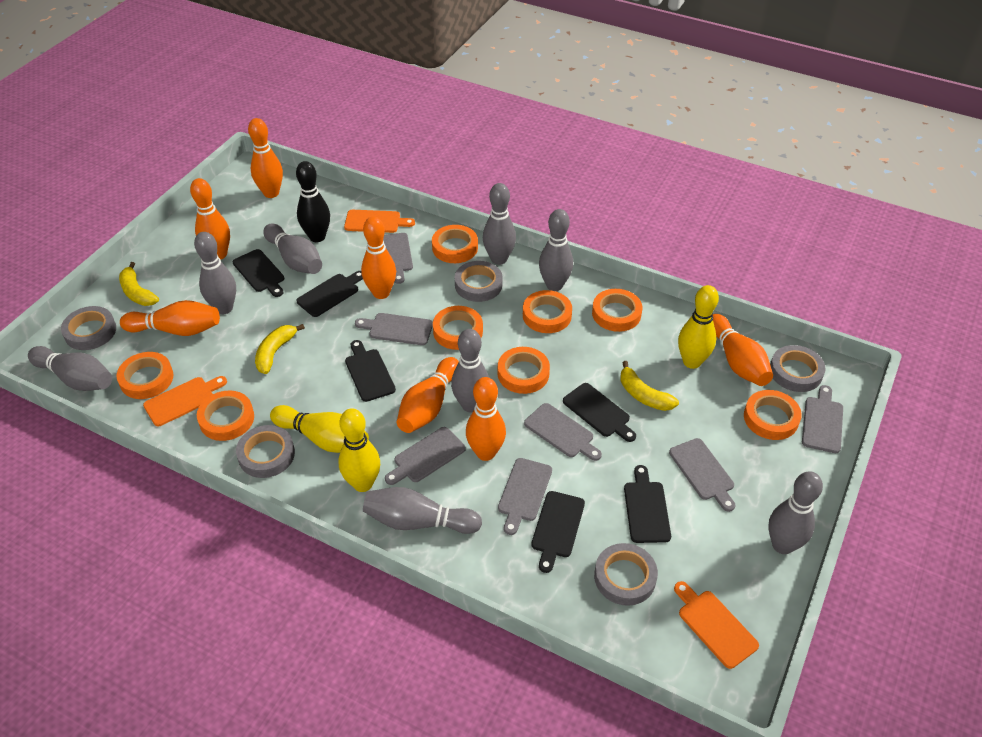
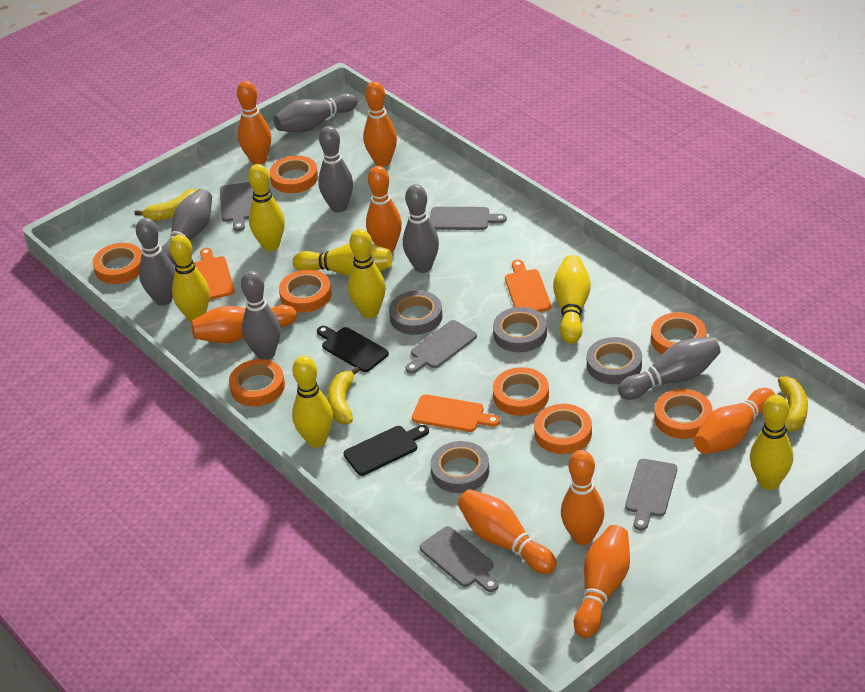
black bowling pin: [296,161,330,242] = 1 -> none = 0
black cutting board: [233,249,284,297] [296,271,363,317] [345,340,396,402] [531,491,585,573] [563,383,636,442] [624,465,671,543] = 6 -> [317,326,389,372] [343,425,429,476] = 2
grey bowling pin: [28,346,112,391] [194,232,236,314] [263,223,322,274] [363,487,482,534] [451,329,489,412] [483,183,516,265] [539,209,573,291] [768,471,823,554] = 8 -> [136,218,175,306] [161,189,212,265] [241,271,280,360] [273,93,357,133] [318,126,353,213] [403,184,439,273] [618,336,721,400] = 7
grey cutting board: [355,313,433,345] [383,233,413,284] [385,427,466,485] [498,458,552,535] [524,403,602,461] [669,438,735,512] [802,385,843,453] = 7 -> [220,182,253,231] [406,320,477,374] [420,526,499,592] [430,207,507,230] [625,459,677,531] = 5
grey tape: [61,306,116,350] [236,425,295,478] [455,261,503,302] [594,543,658,606] [770,345,826,392] = 5 -> [389,290,443,335] [431,441,489,493] [493,307,547,352] [587,337,642,384] = 4
orange bowling pin: [120,300,220,336] [190,178,230,260] [248,118,283,198] [361,217,396,299] [397,357,459,433] [466,377,506,461] [713,314,773,386] = 7 -> [191,305,297,343] [237,81,271,165] [363,81,397,167] [366,166,402,252] [458,489,557,574] [561,450,605,545] [574,525,630,638] [694,388,775,454] = 8
yellow bowling pin: [270,405,369,453] [339,408,380,492] [678,285,719,369] = 3 -> [169,234,210,322] [248,164,285,251] [292,356,333,448] [293,243,392,276] [348,229,386,318] [553,255,591,344] [750,395,793,490] = 7

